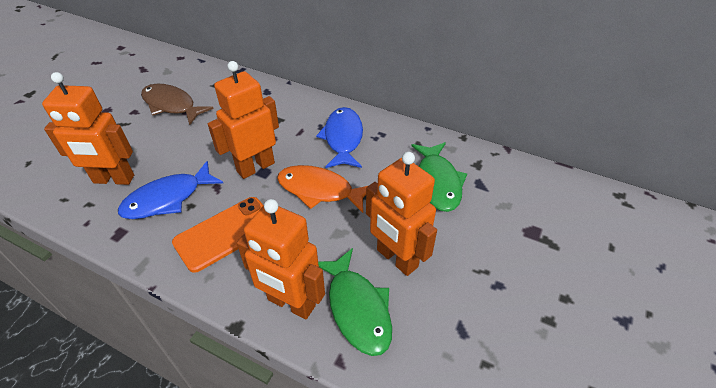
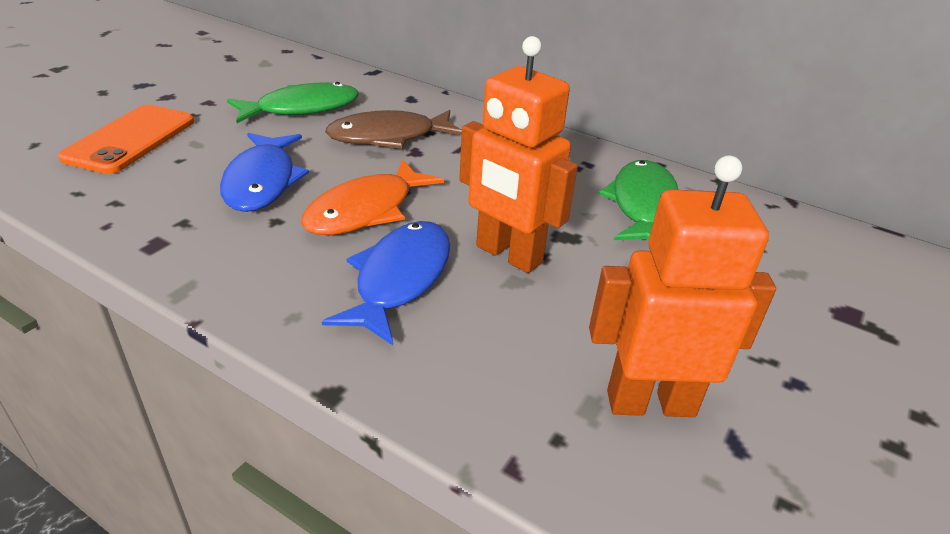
orange robot: [42,72,134,185] [208,61,279,179] [237,199,325,319] [366,152,437,276] = 4 -> [459,36,578,273] [589,156,776,417] = 2

